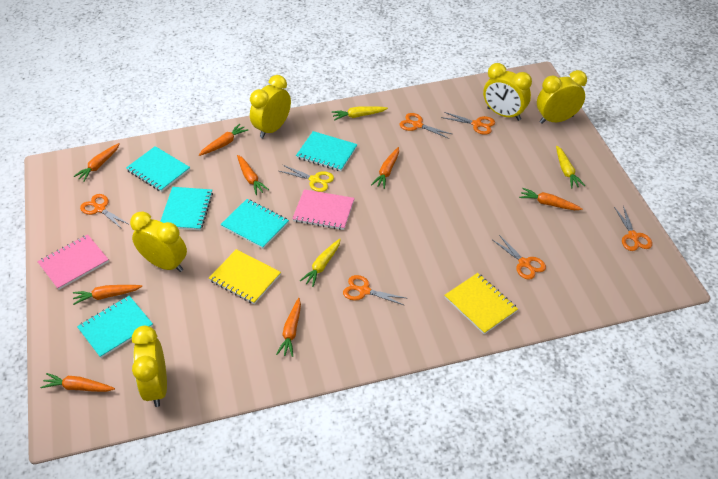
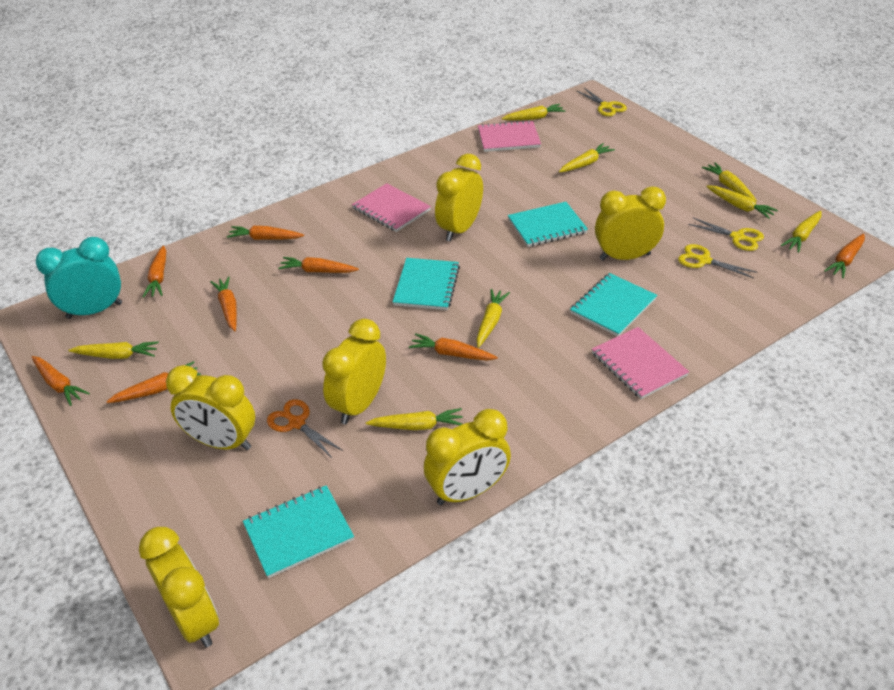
orange scissors: [80,194,130,229] [343,275,406,306] [399,113,452,139] [441,112,495,135] [493,235,546,280] [614,206,652,251] = 6 -> [267,399,343,458] = 1
pink notebook: [37,234,109,290] [292,189,355,230] = 2 -> [352,183,431,232] [478,120,541,152] [592,327,689,399] = 3
turquoise clock: none = 0 -> [36,237,122,319] = 1
turquoise notebook: [77,296,153,358] [126,146,190,192] [160,187,213,230] [220,199,289,249] [296,131,358,171] = 5 -> [243,485,354,578] [393,258,460,310] [508,202,588,247] [570,273,657,336] = 4
yellow carrot: [300,239,341,287] [332,106,388,121] [556,146,585,188] = 3 -> [68,341,159,359] [366,408,463,430] [476,289,510,348] [501,104,566,120] [559,143,615,172] [702,163,757,202] [706,185,778,219] [781,211,821,253] = 8
yellow clock: [130,211,187,272] [132,326,167,407] [250,75,291,138] [483,63,532,121] [537,70,587,124] = 5 -> [139,527,219,647] [166,365,255,450] [322,319,386,424] [424,409,511,505] [435,154,483,242] [595,186,666,261] = 6
yellow notebook: [209,249,281,304] [445,273,518,334] = 2 -> none = 0
yellow scissors: [279,165,334,192] = 1 -> [577,88,627,116] [678,244,756,278] [688,217,764,251] = 3

